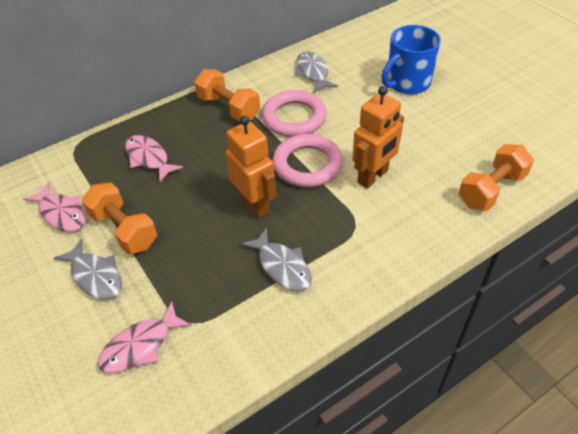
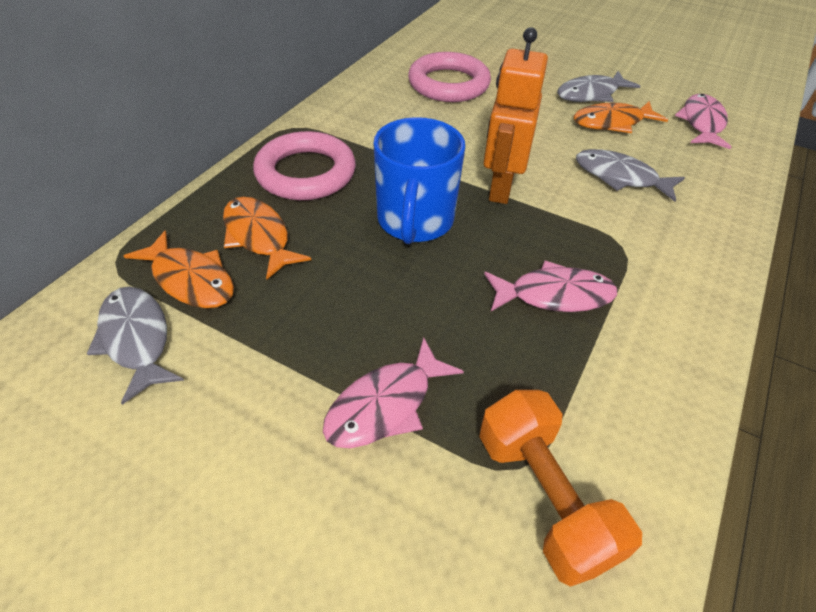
orange dumbbell: [82,183,157,254] [194,69,260,121] [459,144,534,211] = 3 -> [480,390,642,587] = 1
orange fish: none = 0 -> [124,230,234,308] [223,197,311,280] [573,101,668,133] = 3
orange robot: [225,116,277,218] [352,86,404,189] = 2 -> [483,27,548,204] = 1

